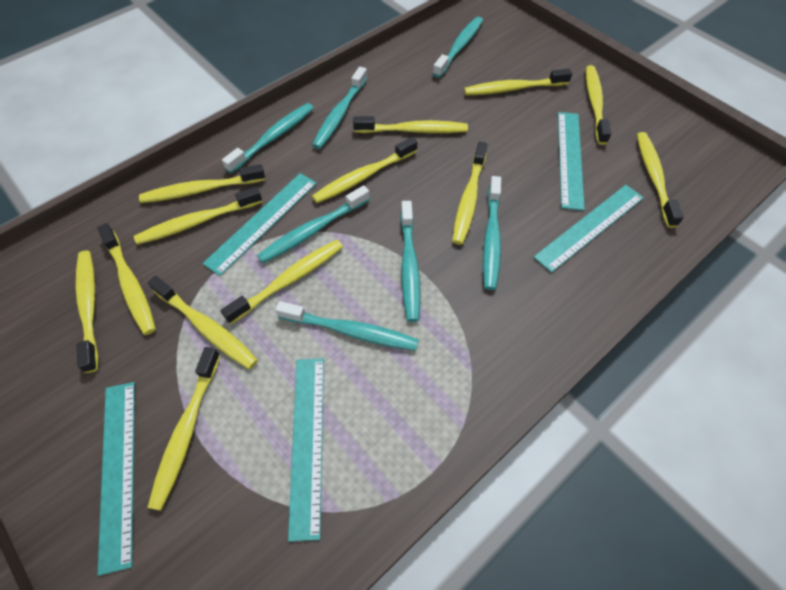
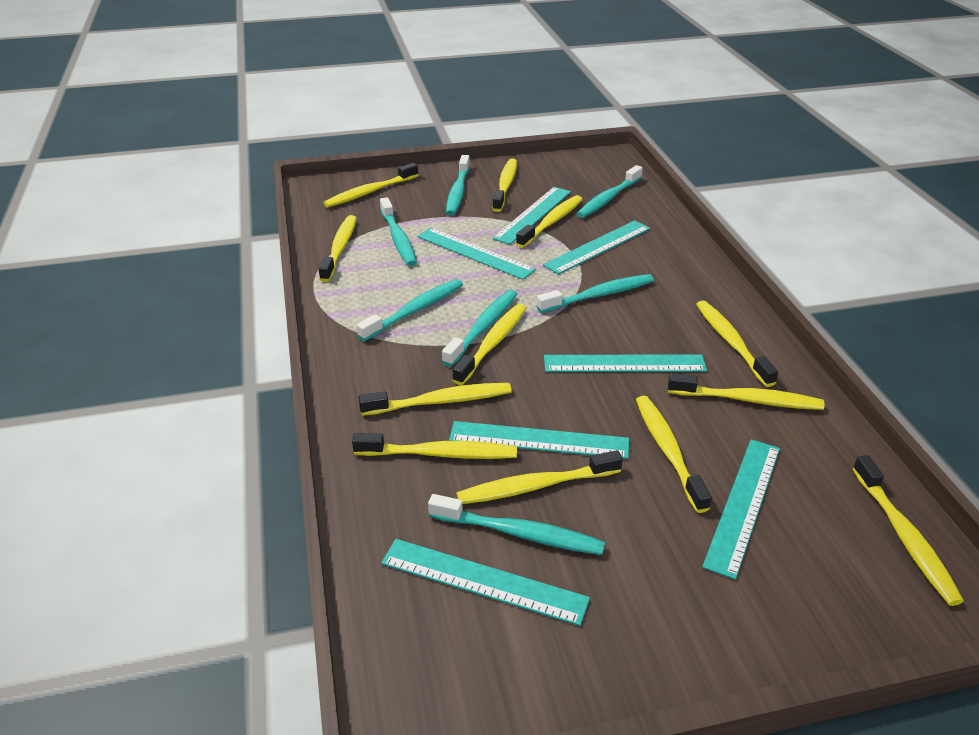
turquoise ruler: [98,382,135,576] [202,173,317,276] [288,358,324,542] [534,185,644,273] [558,112,585,211] = 5 -> [381,539,590,626] [417,228,536,280] [449,421,629,459] [492,187,571,245] [543,220,650,274] [544,354,707,372] [702,439,780,580] = 7
yellow toothbrush: [76,251,98,373] [97,223,156,335] [134,187,262,245] [139,164,265,203] [147,347,221,511] [148,276,258,369] [221,240,343,324] [312,137,417,203] [353,116,468,133] [452,142,488,245] [464,69,572,95] [586,65,611,145] [637,132,684,228] = 13 -> [319,215,357,282] [323,163,418,207] [352,433,517,459] [358,383,512,416] [453,304,527,385] [456,450,623,504] [492,158,517,212] [516,195,583,248] [636,396,712,513] [668,373,824,410] [696,301,778,387] [853,455,964,606] = 12

